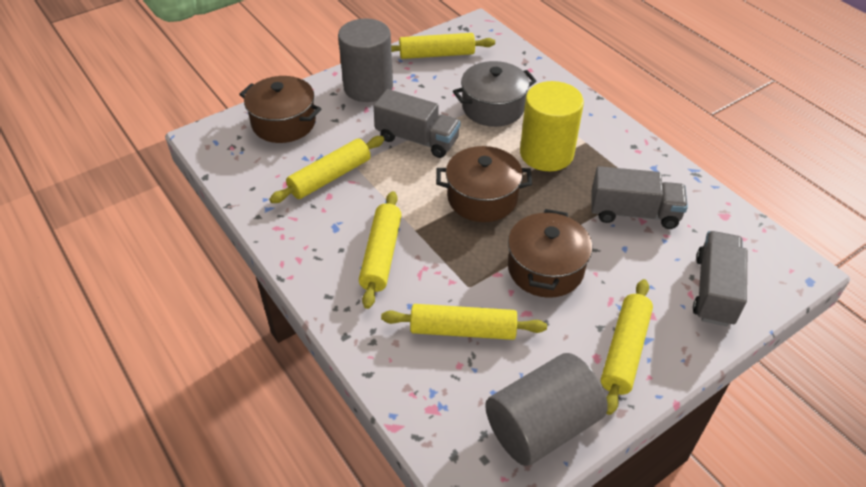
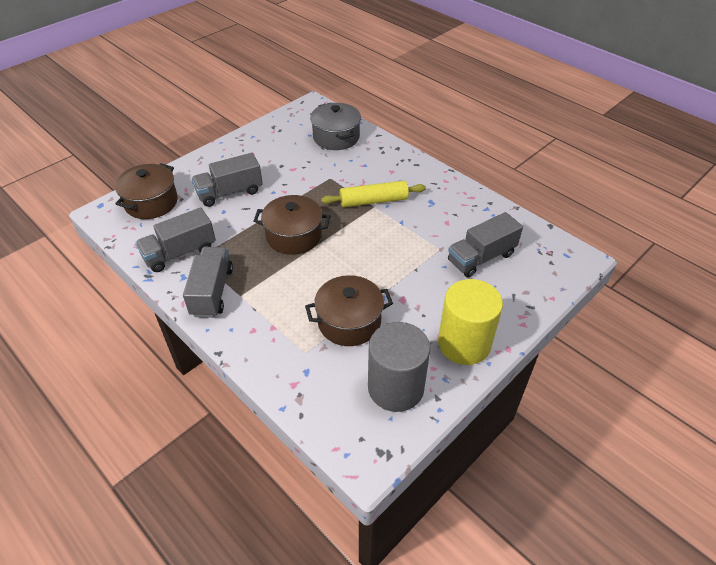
grey cylinder: [338,18,393,102] [485,353,608,466] = 2 -> [368,322,430,412] = 1
grey truck: [373,89,460,158] [592,166,688,229] [693,231,747,327] = 3 -> [135,207,216,272] [183,247,233,318] [192,153,263,207] [448,212,523,278] = 4
yellow rolling pin: [269,136,384,203] [359,191,402,309] [381,304,547,340] [391,33,495,59] [601,279,653,415] = 5 -> [321,180,426,207] = 1

